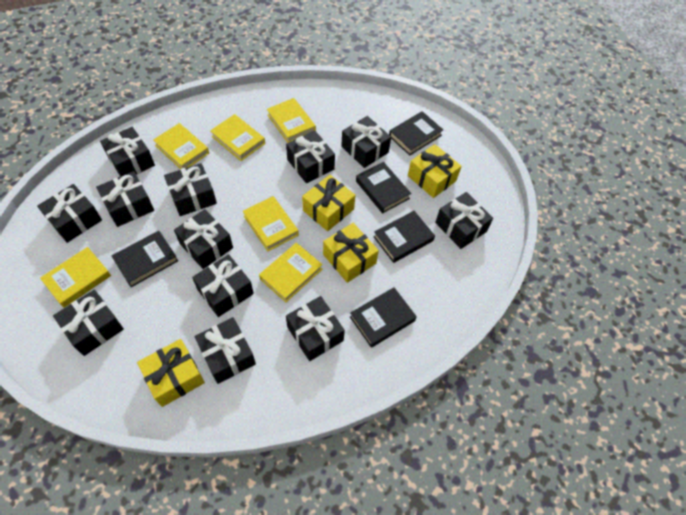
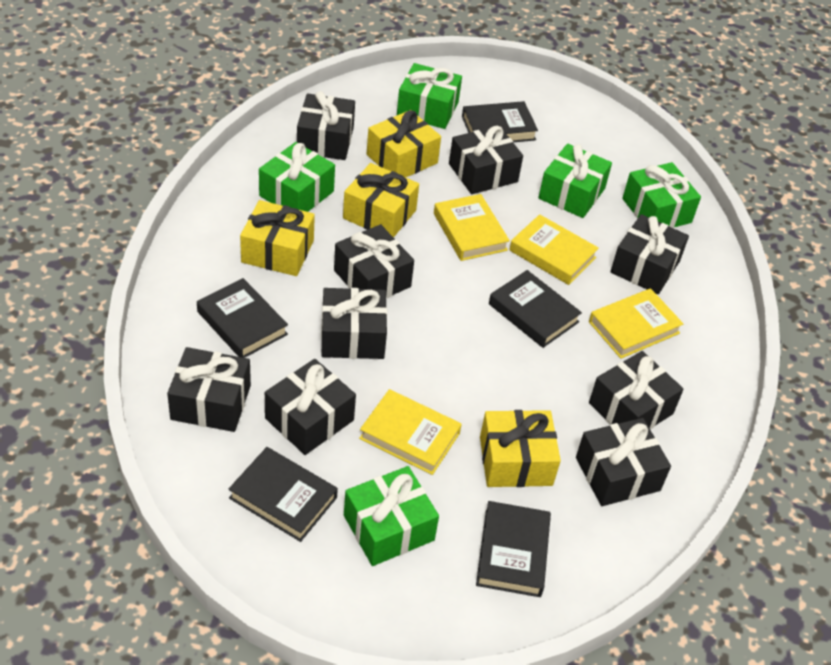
black gift: [37,184,102,243] [53,290,124,356] [96,171,154,227] [100,127,155,176] [164,163,217,216] [174,209,233,269] [192,254,254,317] [194,317,256,384] [286,130,335,183] [286,296,345,361] [341,116,391,168] [435,192,493,249] = 12 -> [167,347,251,432] [265,359,356,455] [297,91,355,160] [321,288,387,359] [334,224,414,298] [449,126,523,194] [576,418,671,506] [589,351,684,429] [610,214,689,294] = 9
green gift: none = 0 -> [259,142,335,212] [344,466,439,566] [397,63,462,129] [538,143,612,218] [622,162,701,228] = 5
yellow book: [40,247,111,308] [153,123,209,169] [210,114,265,161] [243,196,299,251] [259,243,323,302] [267,98,316,143] = 6 -> [359,389,462,475] [434,194,510,261] [509,214,599,285] [589,288,684,359] = 4

